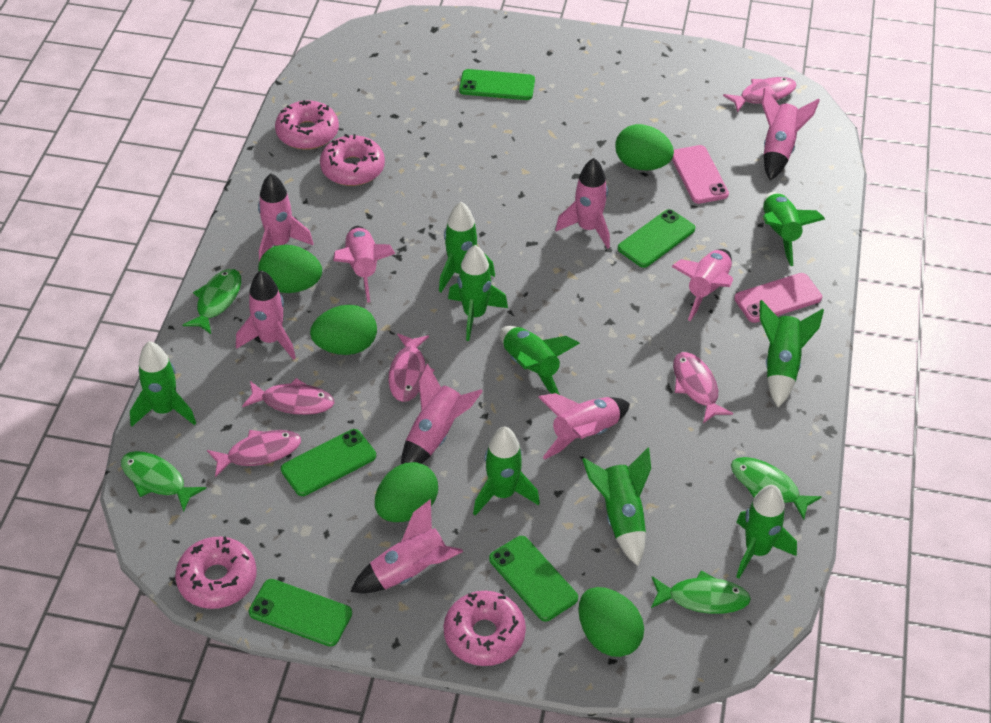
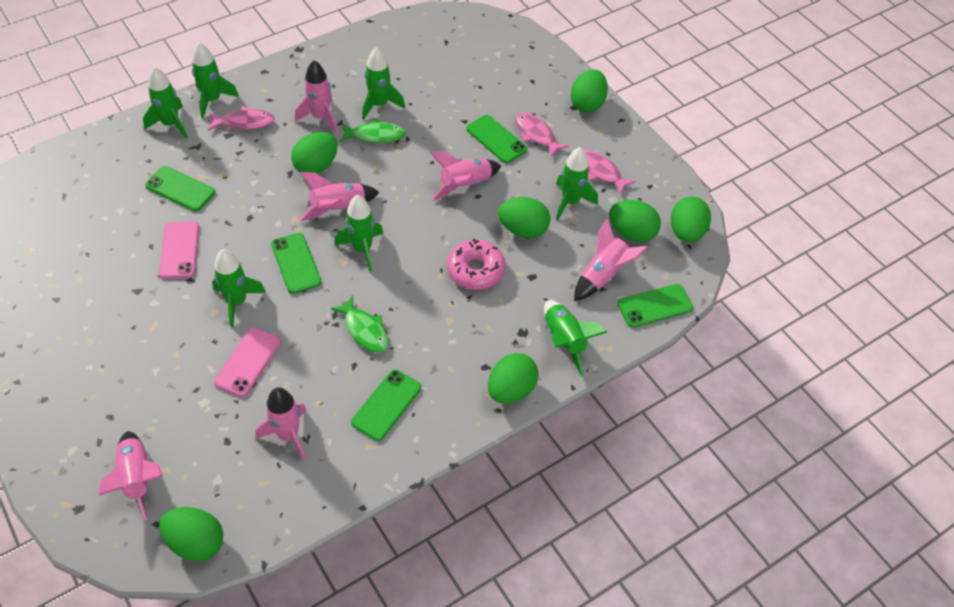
green egg: [258,245,322,293] [310,305,377,355] [375,462,438,522] [578,587,644,657] [615,124,674,171] = 5 -> [159,507,223,561] [291,132,338,174] [488,353,539,404] [498,197,551,238] [570,69,608,113] [609,200,661,242] [671,197,711,243] = 7
green fish: [121,451,206,512] [182,269,241,334] [651,571,751,614] [731,457,822,520] = 4 -> [330,296,389,353] [340,119,406,143] = 2
green rocket: [130,341,196,427] [439,202,495,292] [448,245,508,341] [473,426,540,516] [500,326,580,395] [582,448,651,566] [736,485,797,579] [760,300,824,407] [763,192,825,266] = 9 -> [143,67,188,139] [192,42,239,118] [212,249,266,327] [335,195,384,271] [362,47,405,120] [544,300,607,375] [556,147,598,220] = 7
pink donut: [175,536,257,609] [275,100,339,150] [320,134,385,186] [444,591,526,666] = 4 -> [447,239,506,290] = 1
pink fish: [207,430,301,477] [242,378,334,415] [388,333,435,402] [673,352,733,423] [723,77,796,112] = 5 -> [208,106,275,131] [515,112,569,157] [584,150,636,195] = 3
pink rocket: [236,270,296,360] [258,173,314,261] [333,226,395,303] [350,499,463,593] [401,363,483,464] [539,393,630,459] [555,158,610,249] [671,249,733,321] [762,88,820,180] = 9 -> [99,431,163,521] [256,387,307,461] [295,60,338,133] [300,172,379,221] [430,151,501,200] [574,218,648,301] = 6

